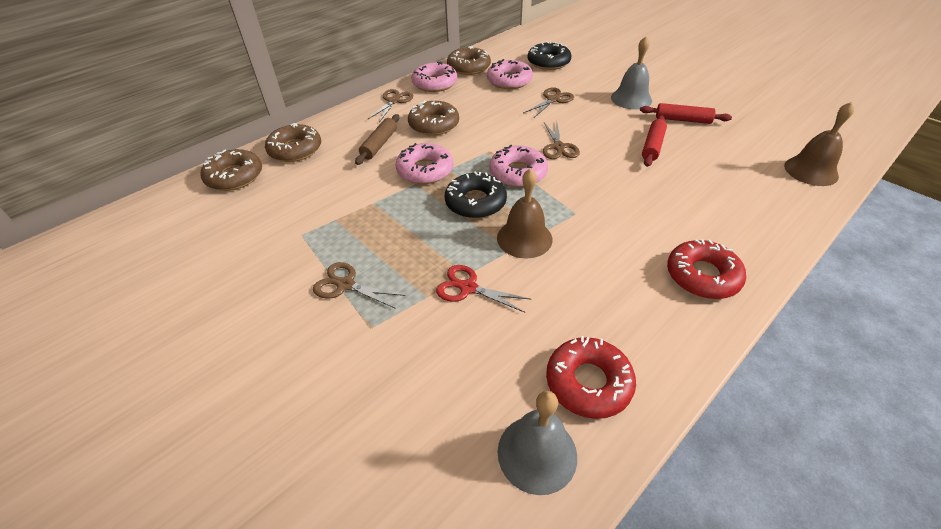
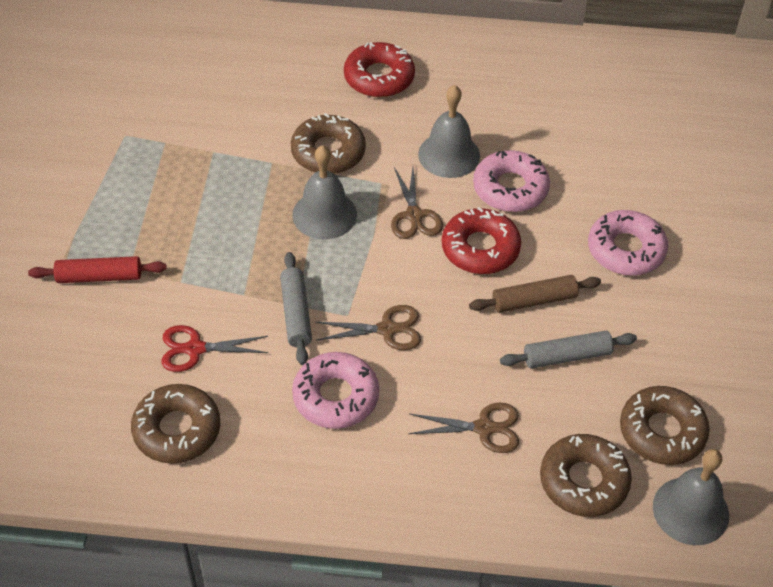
black donut: [445,172,507,219] [527,41,571,70] = 2 -> none = 0
brown bell: [497,168,552,259] [784,102,854,186] = 2 -> none = 0
brown scissors: [313,262,405,309] [368,89,413,122] [523,87,574,118] [543,122,580,159] = 4 -> [316,305,421,350] [391,167,443,239] [408,403,519,453] = 3
grey bell: [498,391,577,495] [611,37,652,109] = 2 -> [292,145,357,239] [418,85,480,178] [653,449,729,545] = 3
grey rolling pin: none = 0 -> [280,252,312,365] [500,331,637,368] = 2
pink donut: [396,143,453,184] [412,62,457,92] [487,59,533,89] [489,145,548,187] = 4 -> [292,352,379,429] [473,150,550,212] [588,210,668,276] = 3
red rolling pin: [640,103,732,124] [642,116,667,167] = 2 -> [28,256,167,283] = 1

